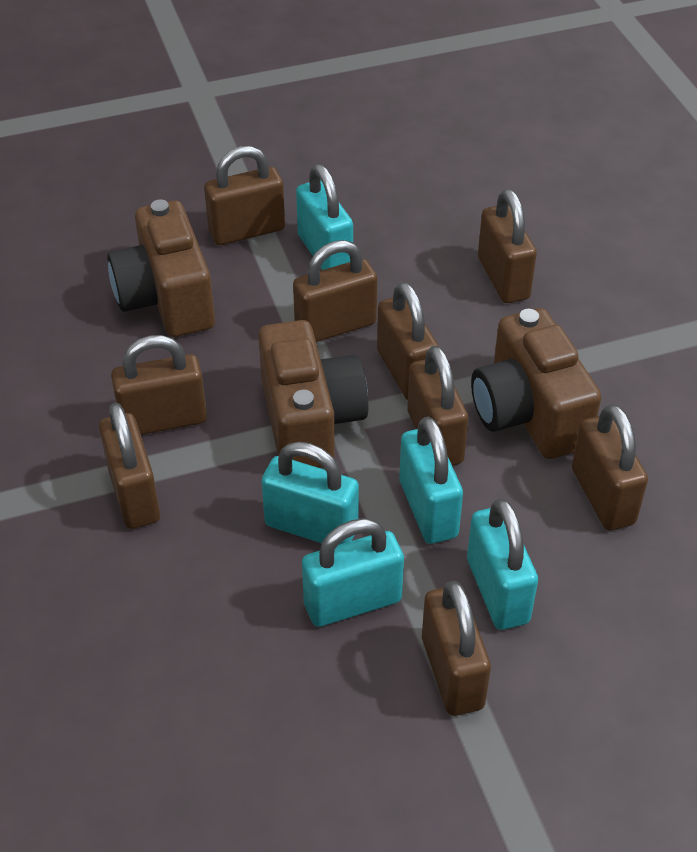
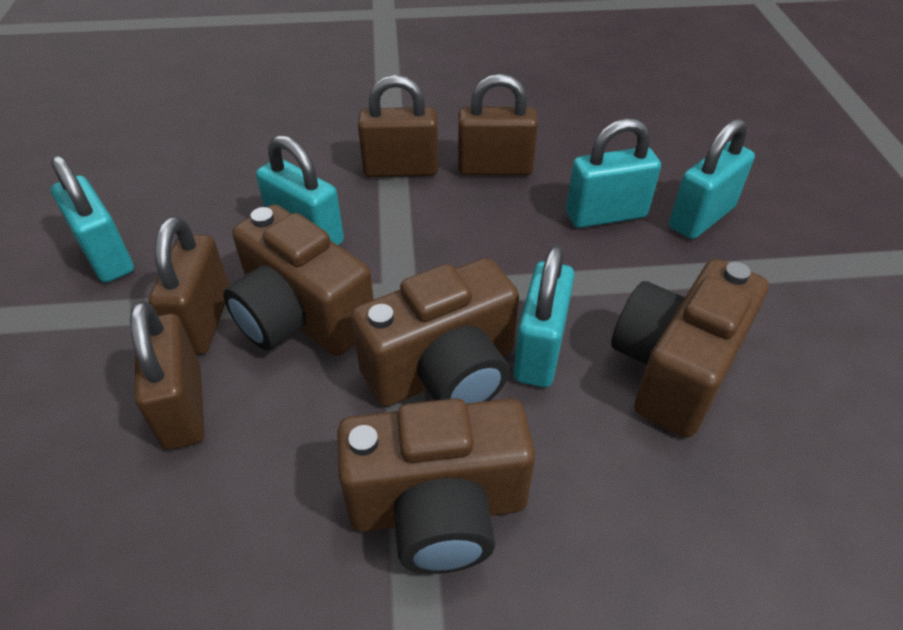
brown camera: [107,200,215,337] [258,320,368,468] [471,308,601,459] = 3 -> [223,204,374,356] [337,398,535,574] [351,258,519,406] [611,259,769,437] = 4
brown padlock: [99,403,160,529] [111,335,207,435] [204,146,285,245] [293,240,377,342] [377,282,439,400] [407,345,469,466] [422,581,491,716] [478,189,537,303] [572,404,648,530] = 9 -> [130,301,205,450] [149,216,229,355] [358,75,438,177] [458,74,538,176] = 4

